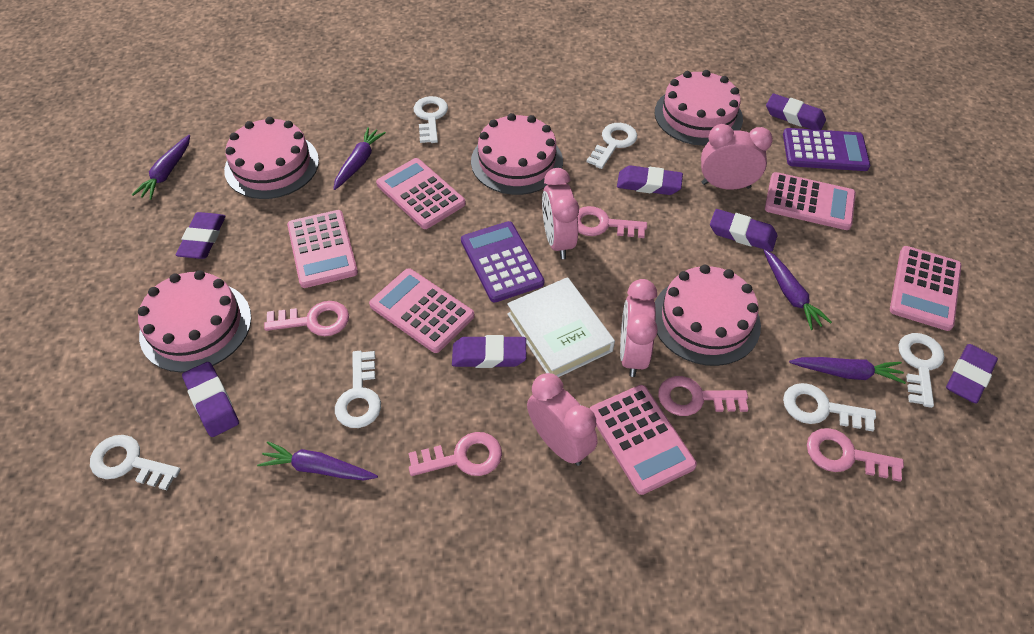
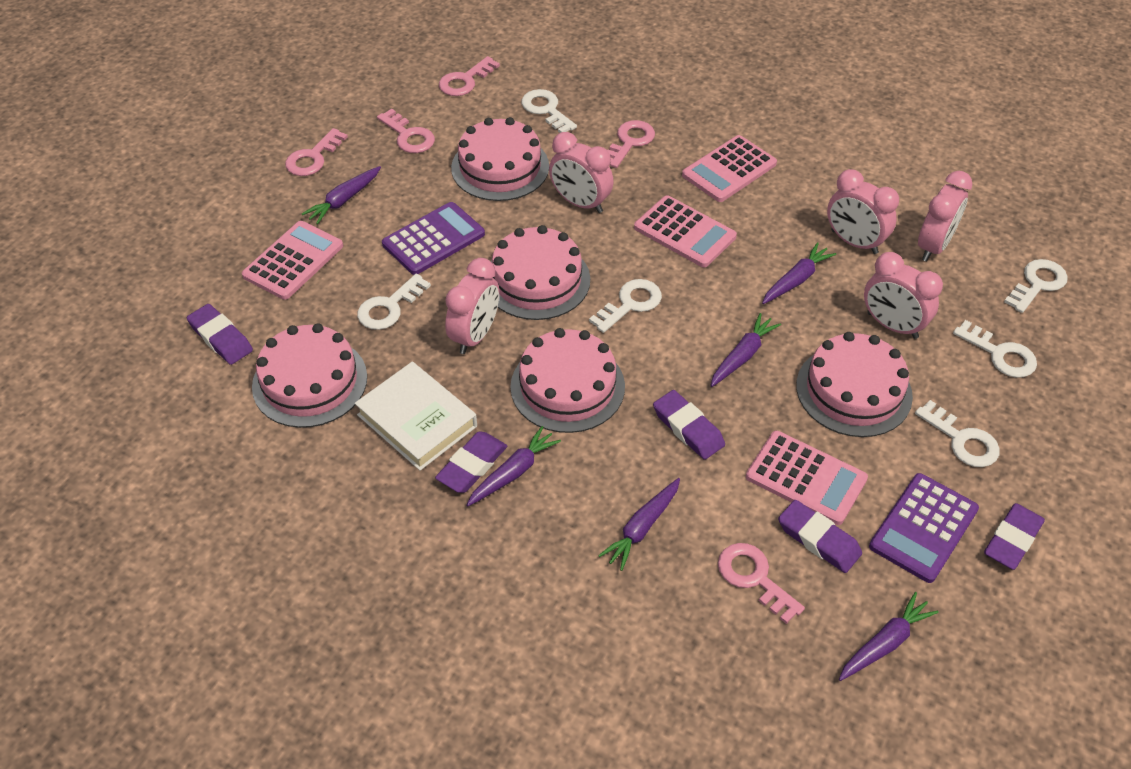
pink calculator: [287,210,358,288] [369,268,475,353] [376,158,466,229] [590,385,697,495] [765,172,856,230] [890,246,961,331] = 6 -> [242,221,343,300] [634,195,737,267] [682,135,777,202] [746,431,868,525] = 4
pink clock: [527,373,598,466] [542,168,579,259] [620,279,658,377] [701,124,773,190] = 4 -> [445,258,499,354] [549,132,614,213] [827,169,899,254] [864,252,943,339] [918,171,972,261] = 5
purple carrot: [132,135,190,200] [257,441,378,480] [333,127,386,190] [763,249,832,330] [789,357,906,384] = 5 -> [302,166,381,225] [467,426,561,506] [598,478,680,571] [710,313,781,387] [762,242,836,304] [839,592,939,681] = 6
purple eraser: [176,212,225,259] [182,362,239,437] [452,335,526,368] [617,165,683,195] [710,209,777,251] [766,94,826,130] [946,344,998,404] = 7 -> [187,304,253,365] [435,431,507,493] [653,390,725,460] [778,500,862,573] [984,503,1045,570] = 5

